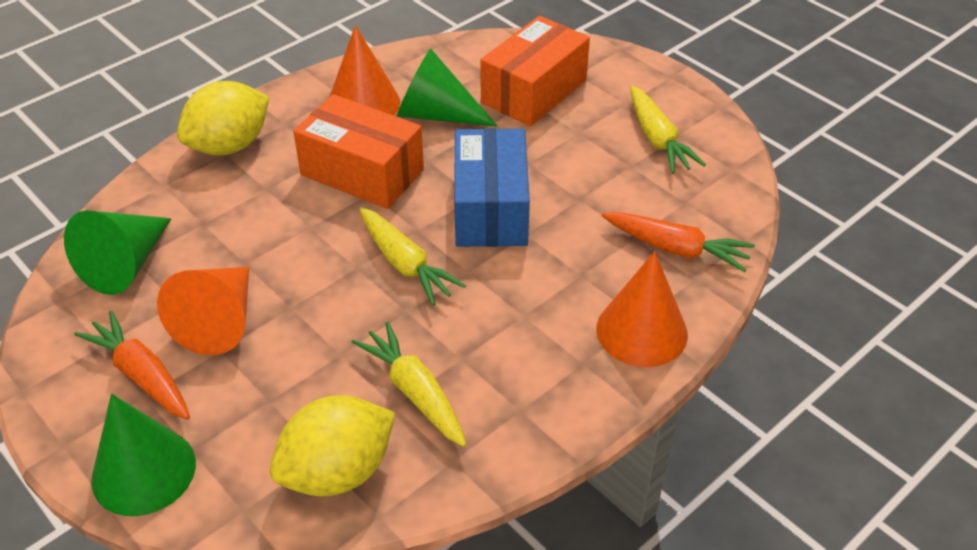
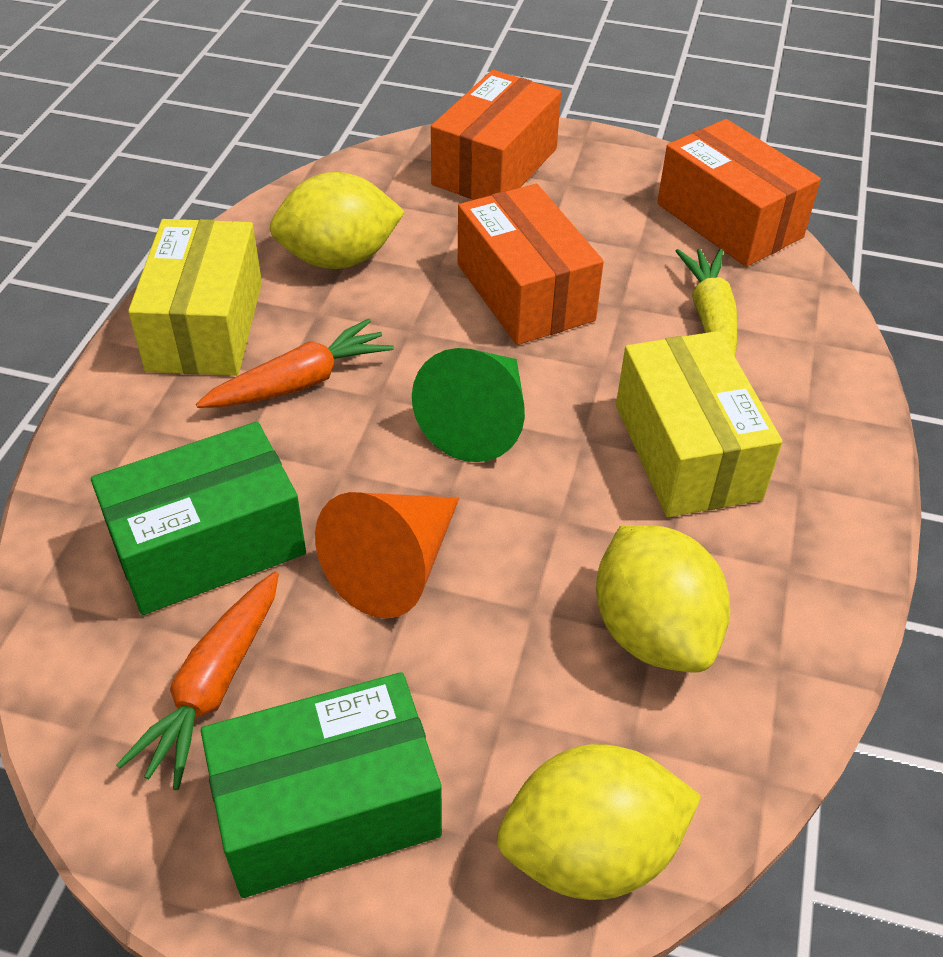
blue box: [454,128,530,247] = 1 -> none = 0
green box: none = 0 -> [91,422,306,615] [201,672,442,898] = 2
green cone: [64,210,171,295] [91,394,196,516] [397,48,497,127] = 3 -> [412,348,525,462] = 1
orange box: [293,94,424,209] [480,16,590,127] = 2 -> [431,70,561,200] [458,184,604,345] [657,119,821,267] = 3
orange cone: [157,267,249,355] [329,25,400,116] [596,251,688,367] = 3 -> [315,492,459,619] = 1
yellow box: none = 0 -> [128,219,262,376] [616,331,782,517] = 2
yellow carrot: [352,322,467,447] [359,207,466,306] [631,85,706,174] = 3 -> [676,249,738,357] = 1
yellow lemon: [177,81,269,155] [270,395,395,496] = 2 -> [269,172,405,269] [497,744,701,900] [596,525,730,673] = 3

